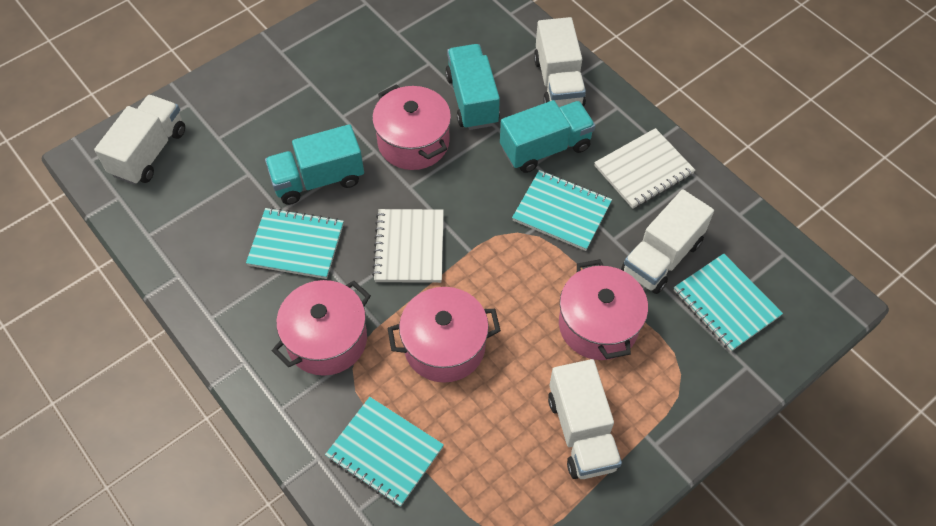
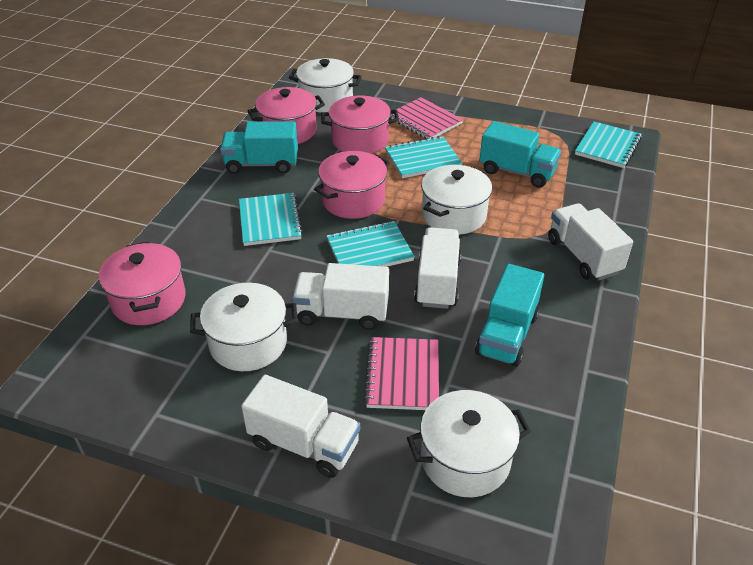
pink notebook: none = 0 -> [364,337,439,410] [390,97,463,139] = 2
white notebook: [372,209,444,283] [594,128,695,209] = 2 -> none = 0
white pot: none = 0 -> [190,283,298,371] [289,58,362,113] [407,390,531,497] [421,165,492,235] = 4

